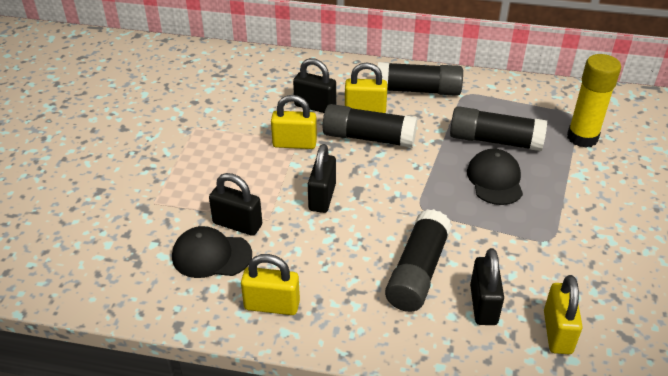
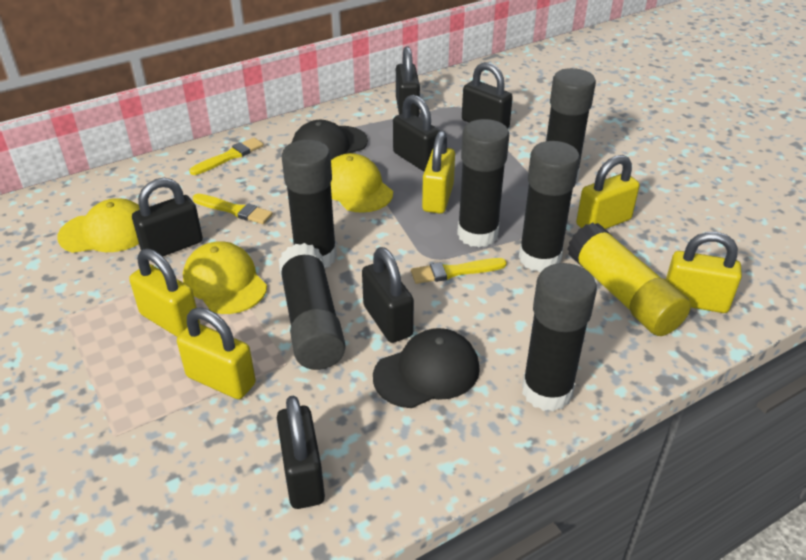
black glue stick: [323,104,417,148] [378,62,463,96] [385,209,452,312] [450,106,547,151] = 4 -> [278,243,346,370] [282,140,337,269] [457,119,509,248] [519,141,580,273] [522,263,597,412] [546,68,596,182] = 6
black padlock: [209,173,262,236] [293,58,336,113] [308,144,336,213] [470,248,504,325] = 4 -> [132,178,203,256] [277,395,325,509] [362,247,414,343] [393,95,440,172] [396,46,420,117] [462,62,513,129] = 6
yellow brush: none = 0 -> [189,138,264,175] [193,194,273,224] [411,258,507,284] = 3
yellow cap: none = 0 -> [57,198,140,253] [183,241,267,314] [331,153,393,213] = 3
yellow padlock: [241,254,300,315] [271,95,317,149] [345,63,387,113] [544,275,583,354] = 4 -> [129,249,200,337] [177,308,256,399] [422,131,455,214] [576,155,640,229] [666,232,742,313] = 5

